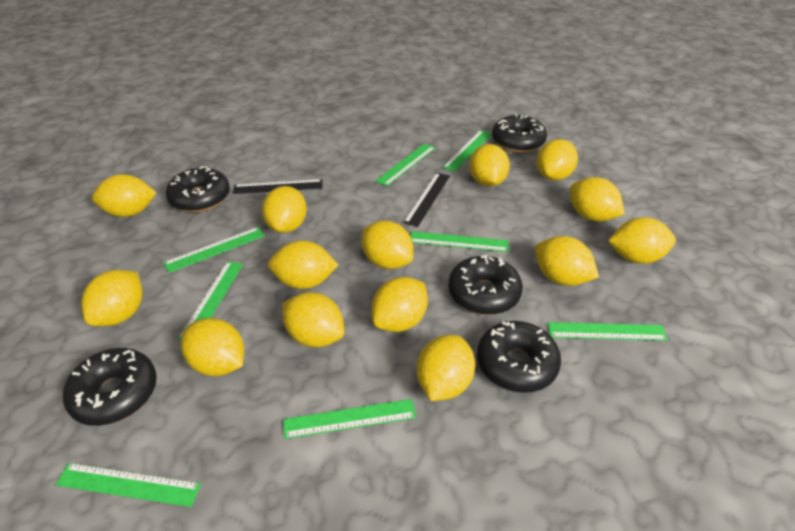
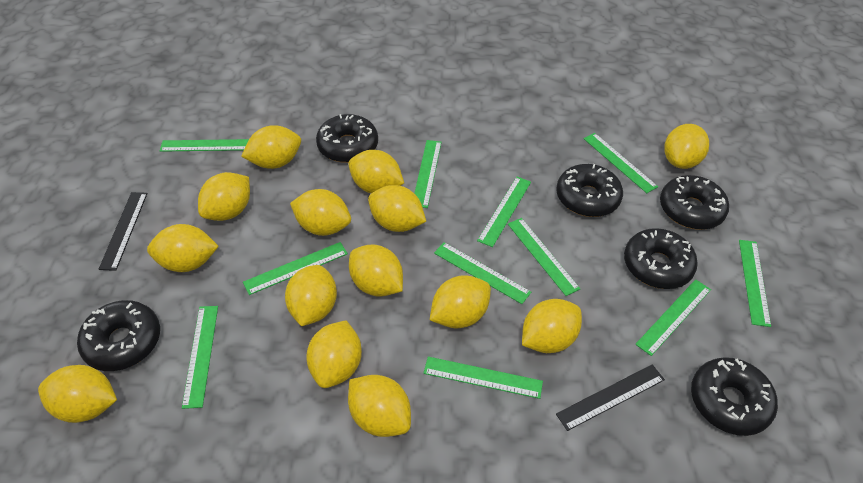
black donut: [63,348,157,426] [166,166,230,212] [448,255,523,315] [477,321,561,393] [492,114,547,153] = 5 -> [77,300,160,371] [316,114,378,163] [556,164,623,217] [624,228,698,289] [660,175,729,230] [691,357,778,436] = 6
green ruler: [55,463,201,507] [163,227,265,273] [178,261,243,340] [283,399,416,439] [376,143,435,186] [410,231,509,252] [443,130,492,172] [548,322,668,341] = 8 -> [160,139,249,152] [182,306,218,409] [243,242,348,295] [414,140,442,208] [423,357,543,399] [434,242,531,304] [477,177,531,247] [508,218,580,296] [583,133,658,193] [635,279,711,356] [739,240,771,327] = 11

